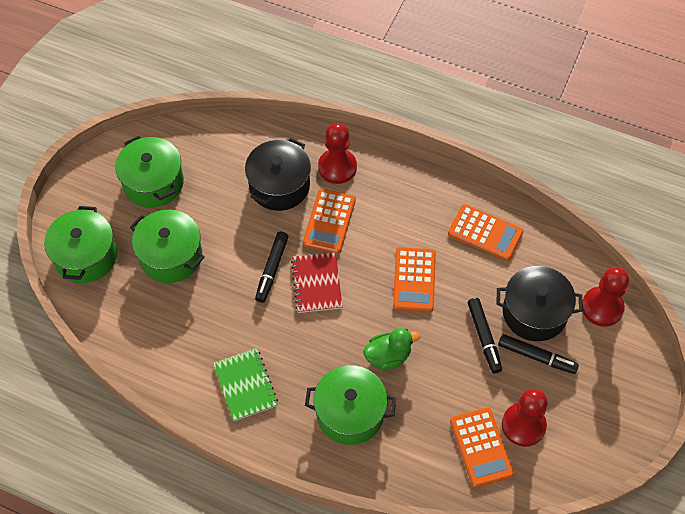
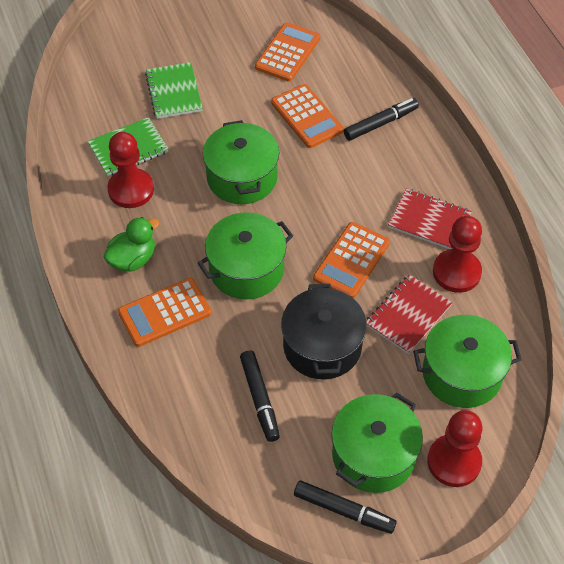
black pot: [245,138,311,211] [496,266,583,341] = 2 -> [281,284,367,380] = 1
green notebook: [213,348,278,421] = 1 -> [88,117,169,176] [145,62,203,119] = 2
red notebook: [291,252,343,313] = 1 -> [366,274,452,354] [388,188,472,249] = 2

